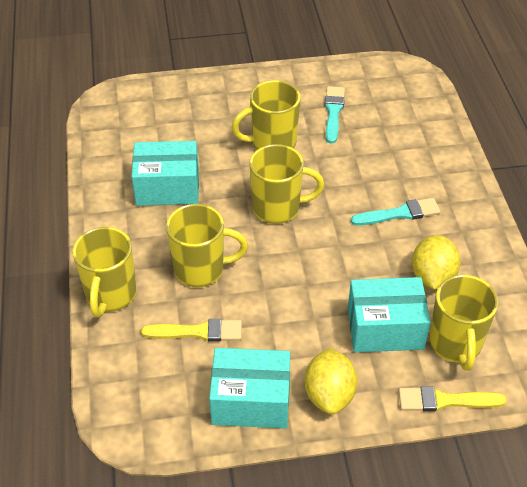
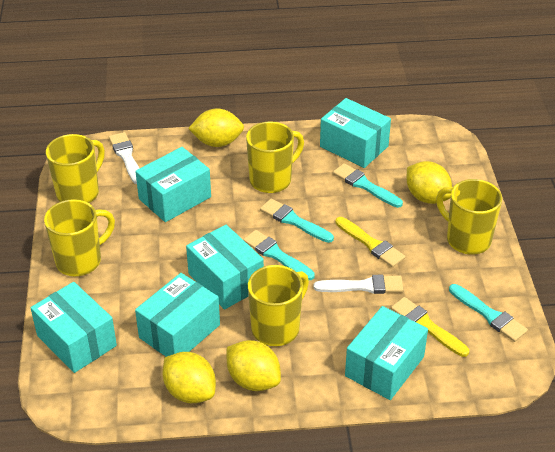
turquoise box: [131,141,199,206] [209,348,290,428] [348,277,431,352] = 3 -> [31,282,117,373] [135,147,211,222] [135,273,220,357] [186,225,264,310] [320,98,391,168] [345,306,428,400] = 6
turquoise brush: [325,86,345,144] [351,198,441,226] = 2 -> [243,230,315,280] [260,199,334,243] [333,163,403,208] [449,284,528,342] = 4
white brush: none = 0 -> [109,132,140,184] [314,275,404,294] = 2
yellow lemon: [304,348,358,415] [412,235,461,290] = 2 -> [163,352,216,403] [188,108,244,147] [227,340,281,391] [407,161,452,204] = 4

